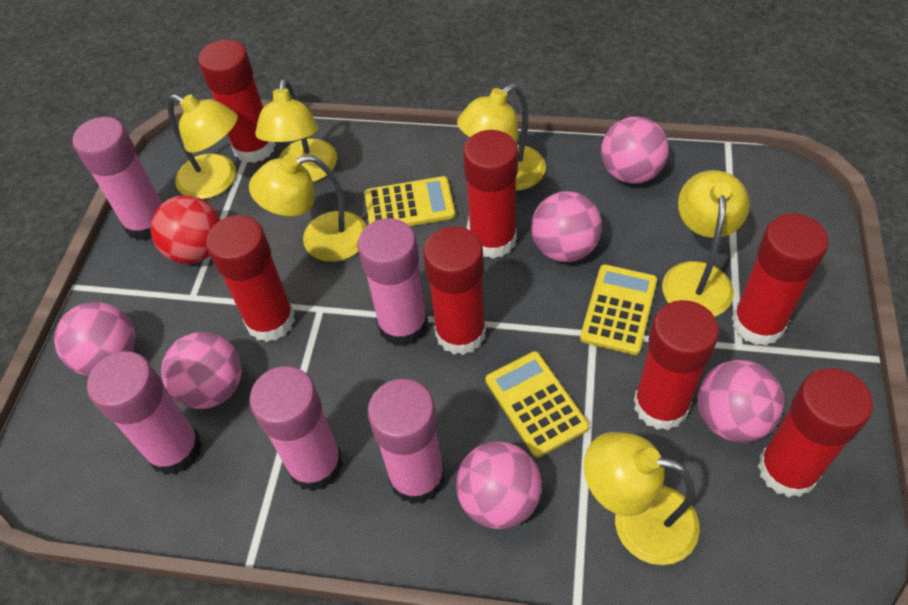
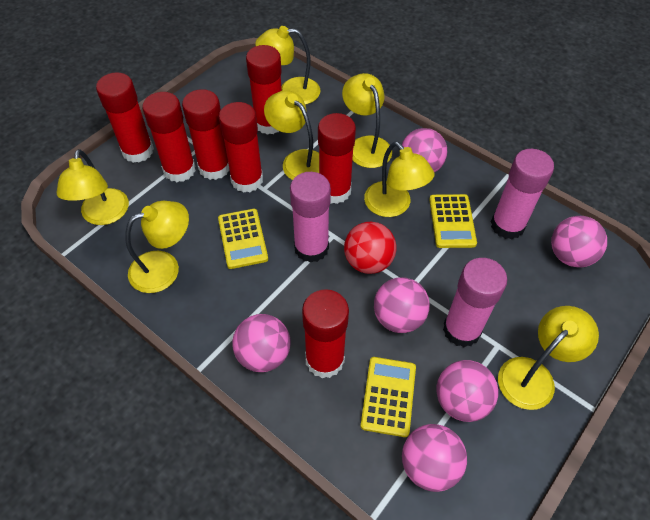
pink glue stick: [73,117,162,241] [87,351,202,475] [249,366,343,491] [357,218,428,346] [367,379,445,504] = 5 -> [290,172,331,263] [443,258,507,347] [491,149,554,239] = 3
yellow lamp: [167,94,238,199] [249,154,366,262] [255,79,337,182] [457,84,546,191] [584,432,699,565] [662,170,750,317] = 6 -> [57,149,129,225] [125,201,189,293] [255,26,320,105] [264,90,319,180] [342,73,392,168] [364,141,434,217] [498,306,599,410] = 7

